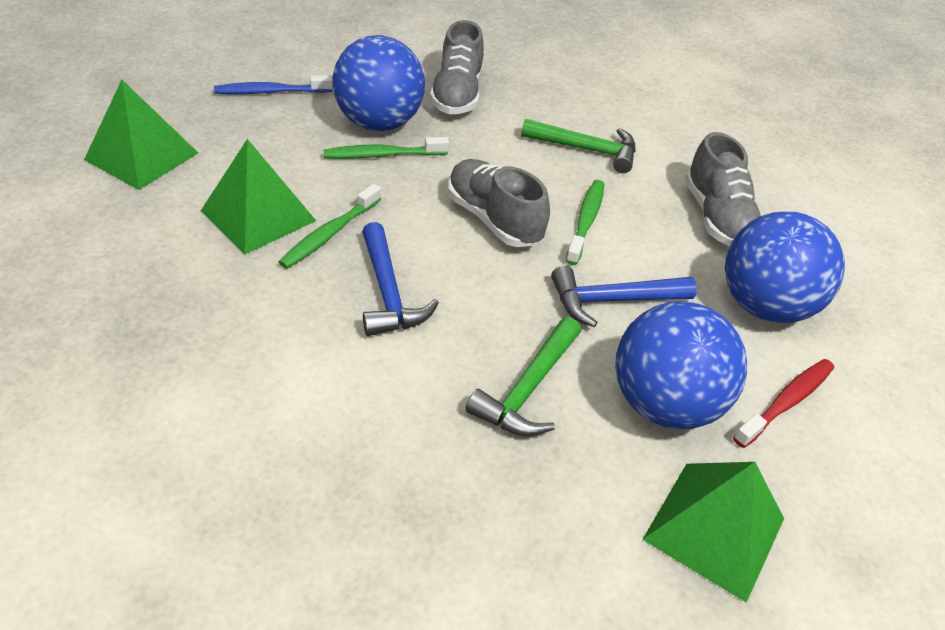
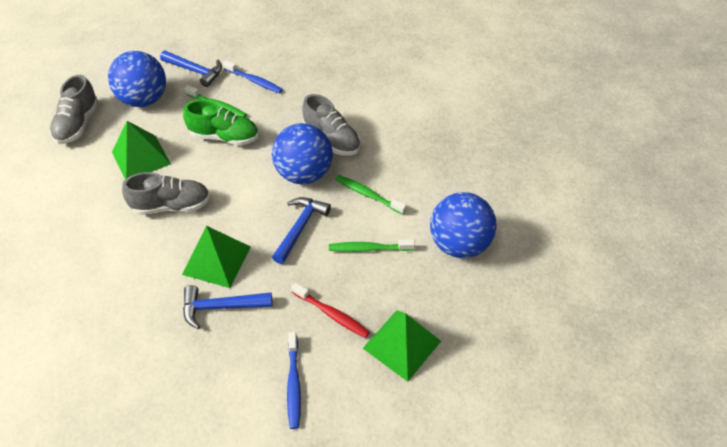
blue hammer: [362,222,439,336] [551,266,697,327] = 2 -> [160,50,222,87] [183,285,272,329] [272,197,331,264] = 3
blue toothbrush: [214,75,333,94] = 1 -> [223,60,283,93] [287,332,301,429] = 2
green hammer: [465,317,581,436] [521,118,636,173] = 2 -> none = 0
green shoe: none = 0 -> [183,100,259,146] = 1

